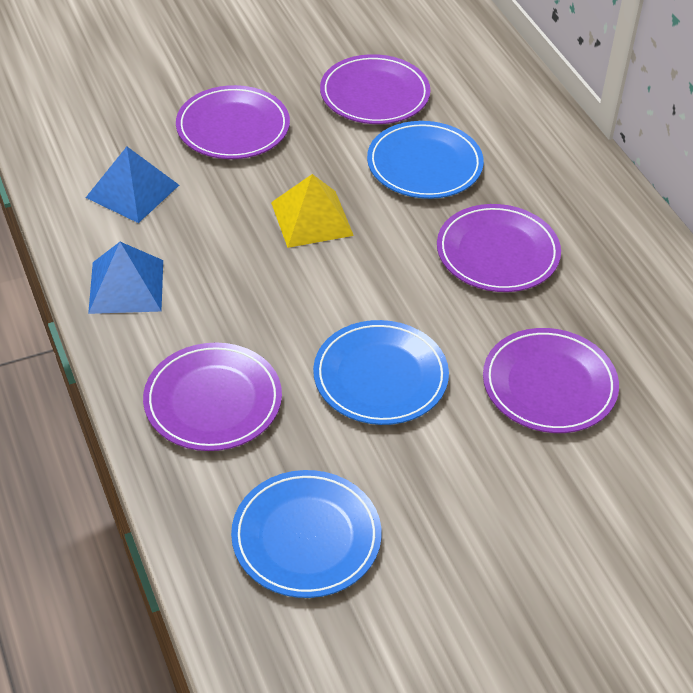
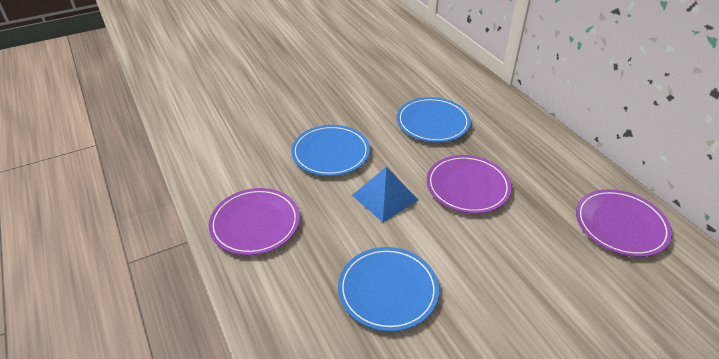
blue pyramid: [86,147,179,223] [88,242,163,314] = 2 -> [352,167,418,222] = 1
purple plate: [143,343,282,451] [176,85,290,159] [320,54,430,124] [437,204,561,292] [483,328,619,433] = 5 -> [209,188,300,255] [427,155,512,214] [576,189,672,257] = 3
yellow pyramid: [271,174,354,248] = 1 -> none = 0

